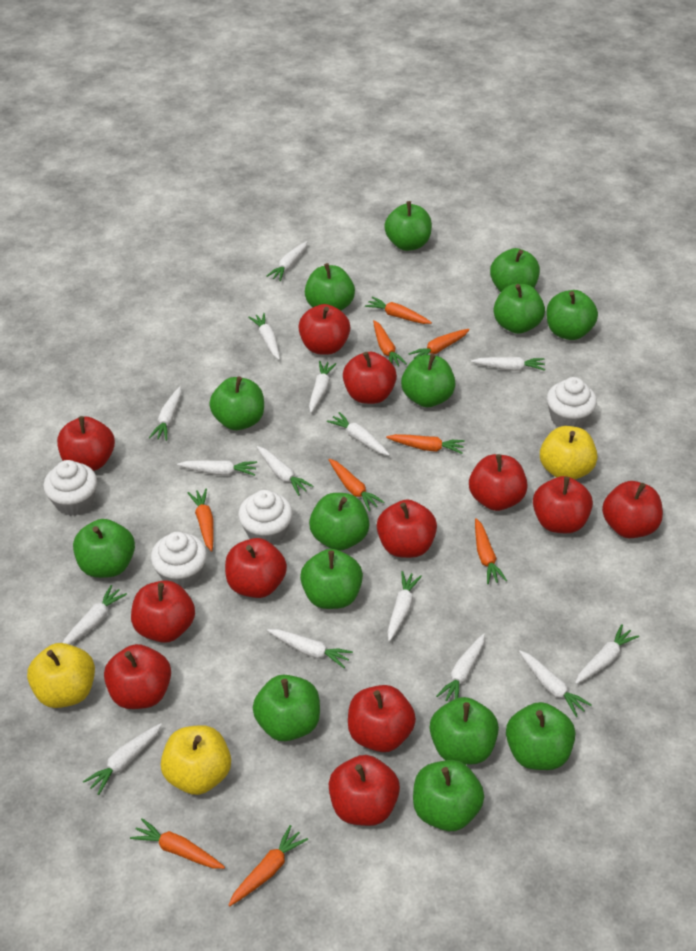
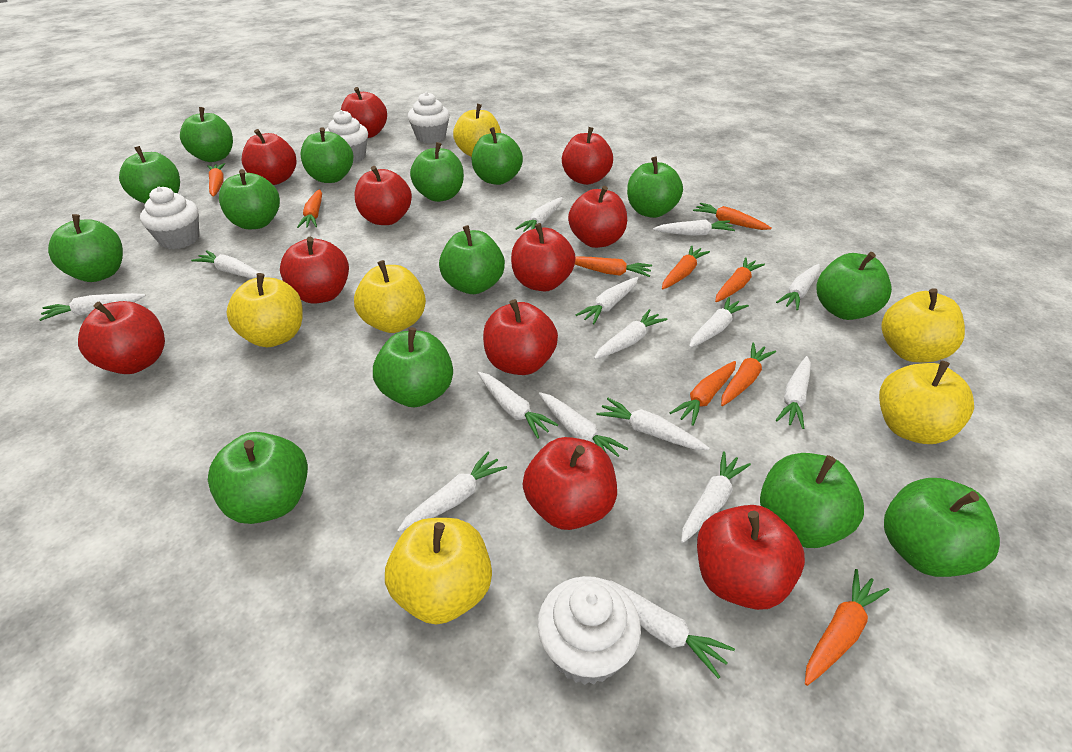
red apple: [57,416,115,471] [104,644,171,709] [131,580,195,643] [225,538,287,598] [298,304,350,355] [329,755,400,826] [343,352,397,404] [348,685,416,752] [377,499,437,558] [469,454,528,511] [533,476,593,533] [602,481,663,538] = 12 -> [78,301,165,374] [241,129,296,185] [280,237,349,304] [341,87,387,138] [354,166,412,225] [483,299,558,375] [511,223,576,291] [523,437,617,530] [562,127,613,185] [568,186,627,248] [697,505,805,610] = 11
yellow apple: [27,643,95,708] [161,725,231,795] [540,426,598,480] = 3 -> [226,273,303,347] [354,260,426,333] [385,518,492,625] [453,104,501,157] [879,361,974,444] [881,288,965,362] = 6

